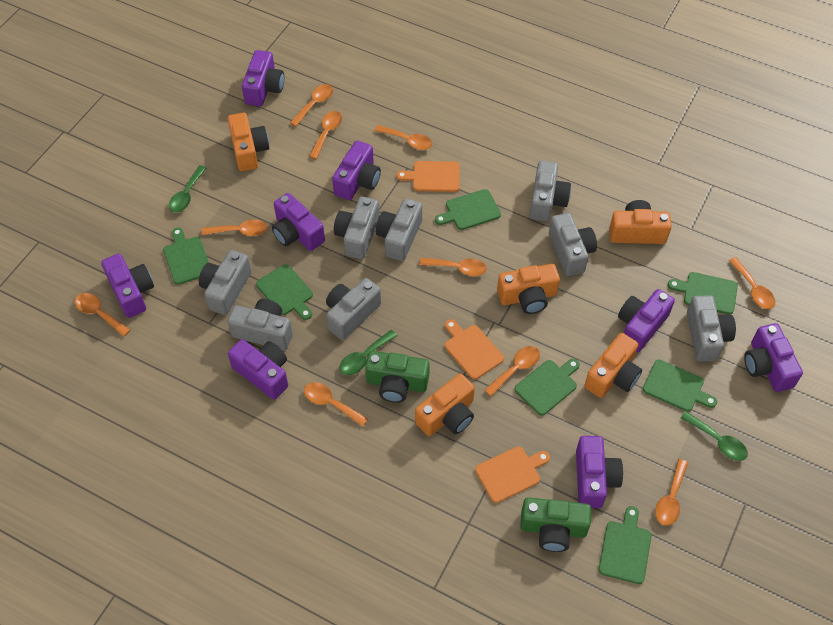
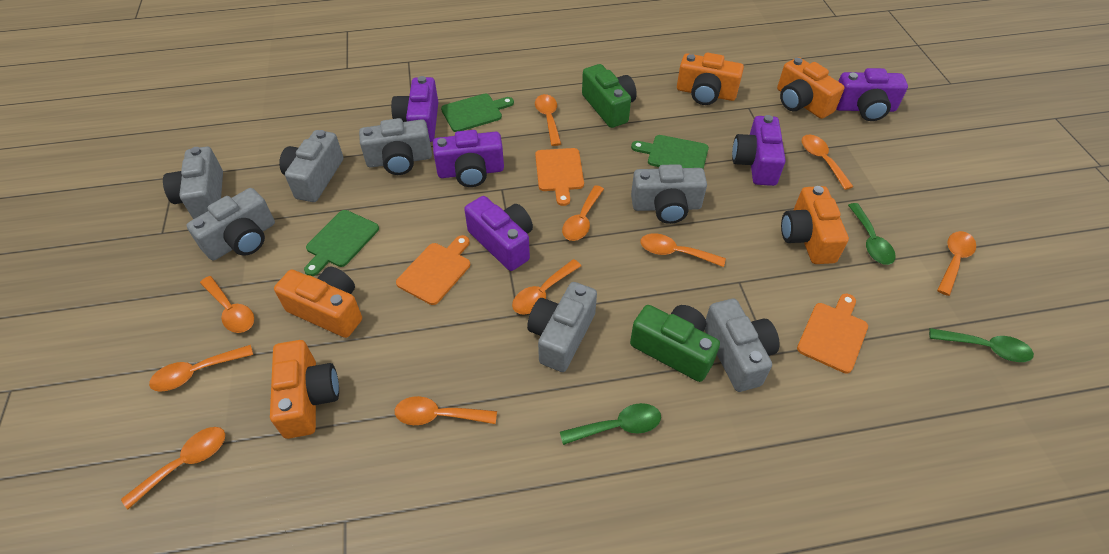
green cutting board: [163,227,209,285] [256,264,313,320] [435,189,501,230] [514,359,580,416] [599,506,652,584] [643,360,717,412] [668,272,738,315] = 7 -> [304,210,379,276] [441,94,514,132] [631,135,709,169] = 3
grey camera: [199,250,251,315] [228,299,293,350] [326,278,381,340] [334,197,379,259] [376,198,422,261] [530,161,571,222] [549,213,597,276] [687,295,736,362] = 8 -> [163,147,223,219] [186,188,275,260] [279,130,343,202] [359,118,432,175] [527,282,597,372] [631,164,707,224] [705,299,780,392] = 7
purple camera: [101,254,154,318] [228,339,288,400] [242,50,284,106] [272,193,325,251] [332,140,381,200] [576,436,623,508] [618,289,675,352] [744,323,803,392] = 8 -> [391,76,438,142] [433,130,504,187] [464,196,533,271] [732,115,786,186] [836,68,908,121] = 5

